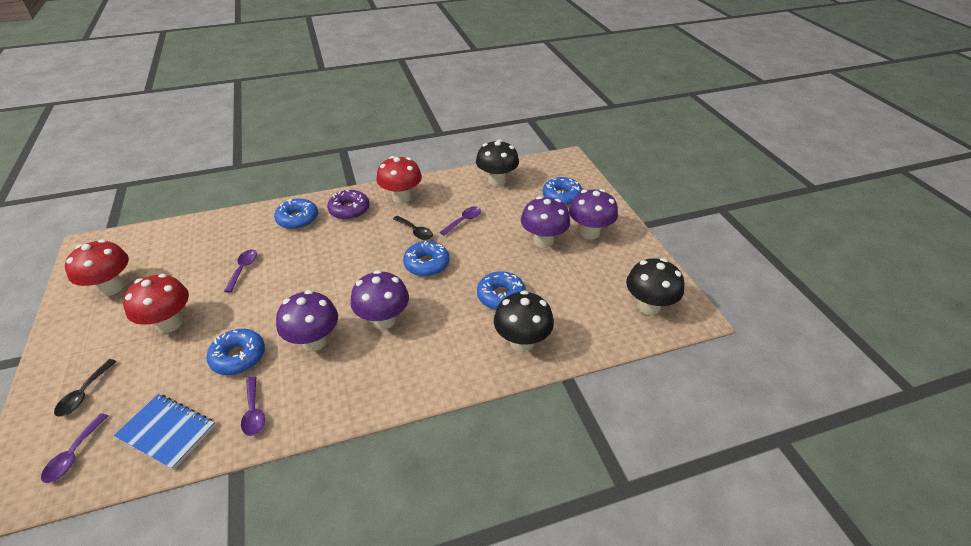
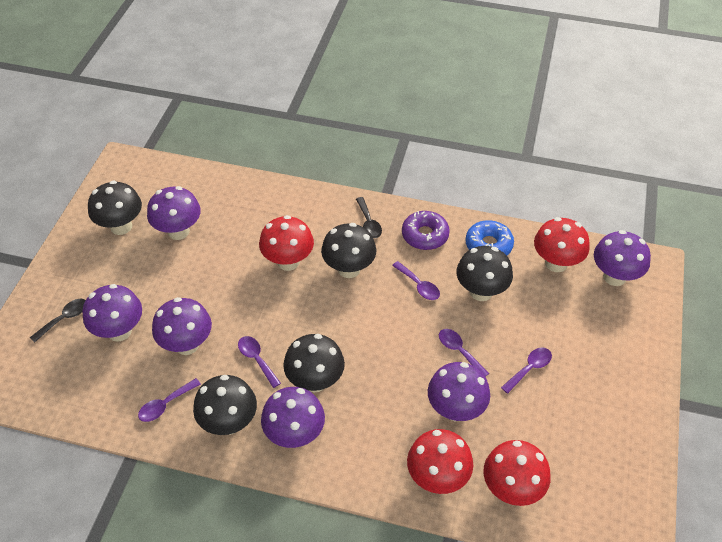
black mushroom: [476,140,519,187] [494,290,554,352] [626,258,684,315] = 3 -> [88,180,142,235] [193,375,257,435] [283,334,345,392] [321,223,377,278] [457,246,513,301] = 5
blue donut: [206,329,265,375] [274,198,318,229] [403,241,450,277] [477,271,526,310] [543,177,582,206] = 5 -> [465,220,514,256] = 1
blue notebook: [114,394,215,470] = 1 -> none = 0
purple mushroom: [276,290,338,351] [351,270,409,330] [521,196,570,248] [569,189,618,239] = 4 -> [82,284,142,342] [147,186,201,240] [152,297,212,355] [261,387,325,448] [428,362,490,421] [594,230,651,286] = 6
purple spoon: [41,413,108,483] [224,250,257,293] [241,376,265,436] [440,207,481,236] = 4 -> [138,378,201,422] [238,336,281,388] [392,261,440,300] [439,329,489,377] [501,347,552,394] = 5
red mushroom: [65,239,129,296] [123,274,189,333] [376,156,422,204] = 3 -> [259,215,314,271] [407,429,473,494] [483,440,551,506] [534,217,590,272] = 4

